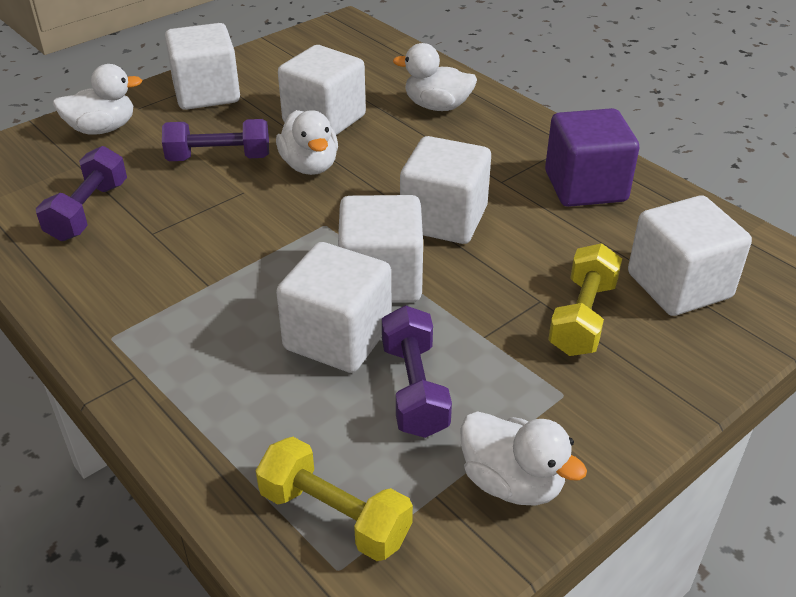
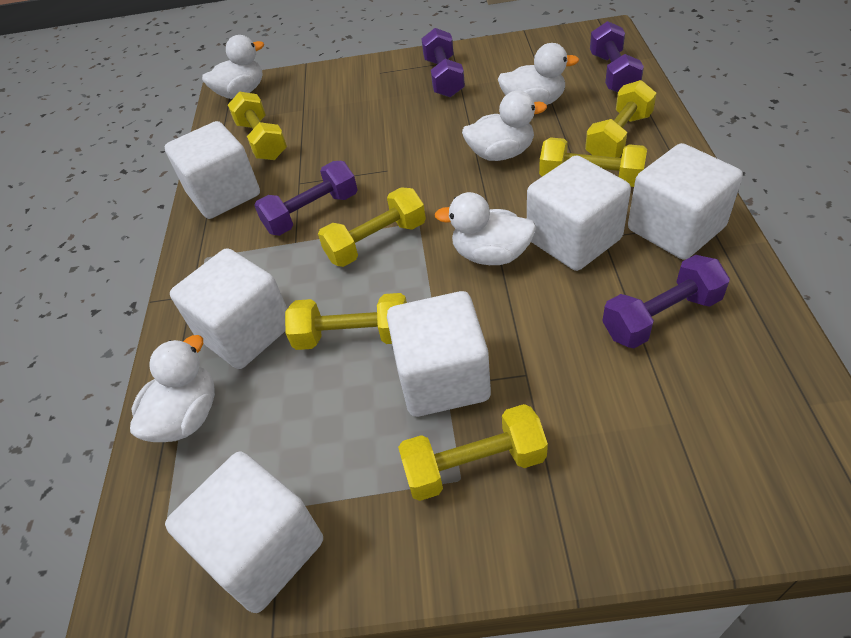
purple cube: [545,108,639,207] = 1 -> none = 0
purple dumbbell: [36,146,127,241] [162,119,269,161] [382,305,452,438] = 3 -> [254,161,358,236] [422,28,465,97] [590,21,644,93] [602,255,730,348] = 4
white duck: [53,64,142,135] [276,110,338,175] [393,43,477,111] [460,411,587,506] = 4 -> [130,335,215,442] [202,35,264,99] [434,192,536,265] [462,91,547,161] [498,43,579,105] = 5
yellow dumbbell: [256,437,413,561] [548,243,622,356] = 2 -> [228,91,287,160] [285,293,407,350] [318,187,426,267] [398,404,548,501] [539,137,647,187] [585,80,657,158] = 6

